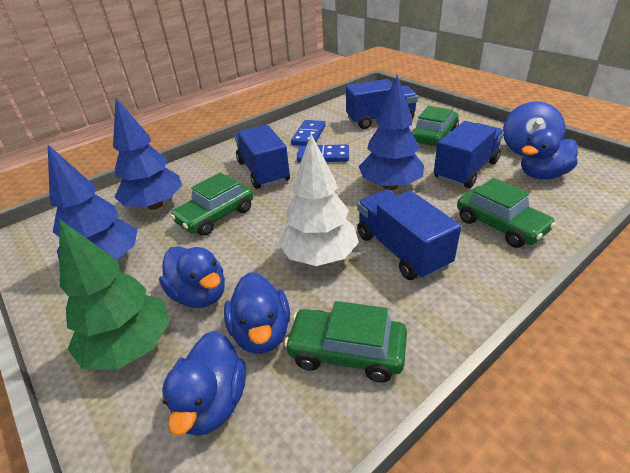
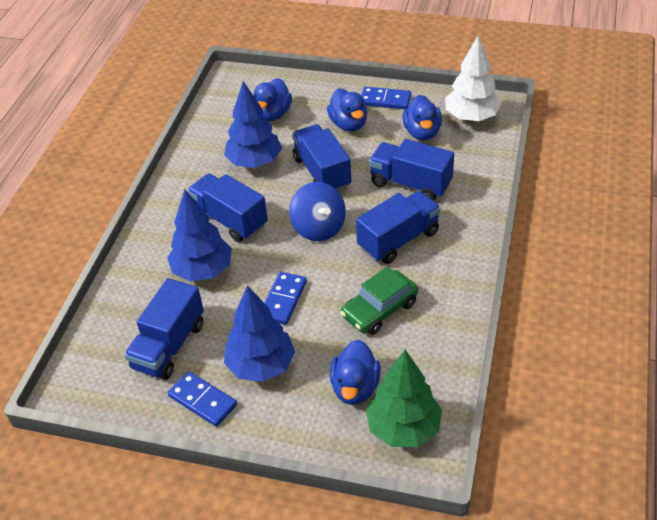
blue domino: [291,120,326,146] [297,144,349,163] = 2 -> [168,371,237,427] [264,272,307,325] [361,87,411,109] = 3
blue truck: [234,125,290,189] [346,79,418,129] [357,189,461,280] [434,121,504,188] = 4 -> [124,278,204,380] [187,174,268,242] [292,124,351,191] [356,191,441,264] [369,139,454,201] = 5
green car: [170,173,253,236] [284,301,407,383] [412,106,459,146] [457,178,556,248] = 4 -> [340,267,418,335] = 1

